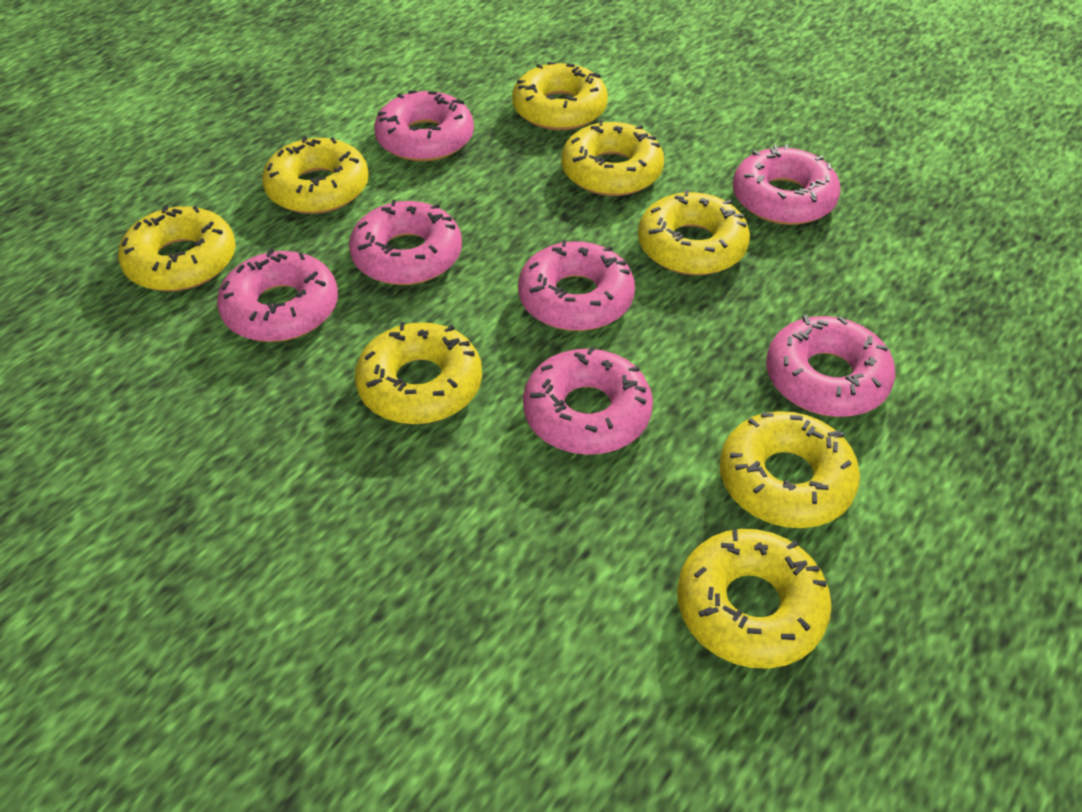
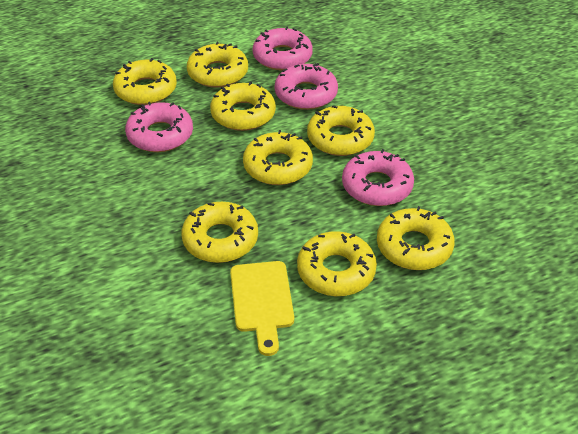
pink donut: [217,248,338,342] [349,200,462,285] [374,91,474,162] [518,239,635,331] [523,346,653,455] [733,144,841,225] [766,315,896,417] = 7 -> [125,102,193,152] [253,26,313,70] [275,63,338,110] [342,149,414,206] = 4
yellow cutting board: none = 0 -> [230,261,294,356] = 1

